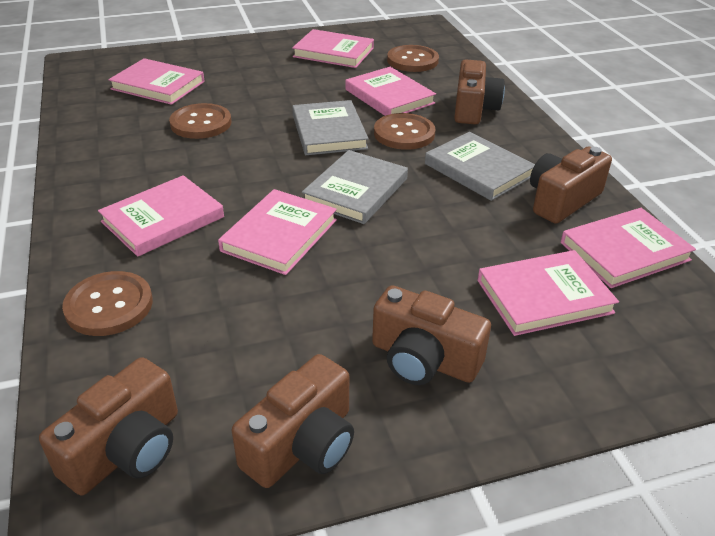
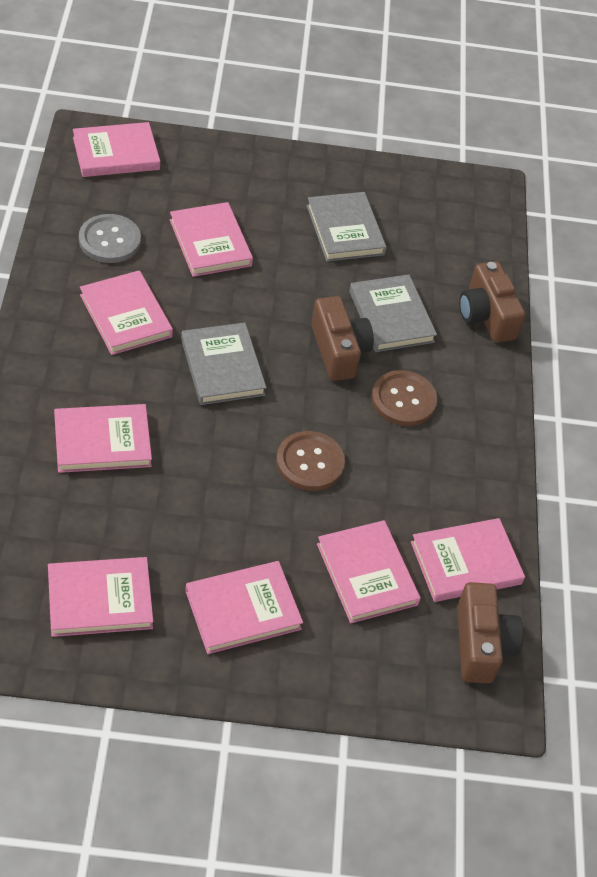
brown button: [62,271,153,336] [169,103,231,139] [374,113,435,150] [387,45,439,72] = 4 -> [276,431,345,491] [371,370,437,426] = 2
brown camera: [39,357,178,495] [232,354,354,488] [372,285,491,385] [454,59,505,125] [530,146,612,224] = 5 -> [311,296,374,381] [457,582,523,683] [459,261,525,343] = 3
grey button: none = 0 -> [79,214,141,263] = 1
pink book: [98,175,224,257] [108,58,205,105] [218,189,337,275] [292,29,374,68] [345,67,436,116] [478,250,619,336] [561,208,696,288] = 7 -> [48,557,153,637] [54,404,152,473] [73,122,160,177] [80,270,173,355] [170,202,253,277] [185,561,303,654] [317,520,421,623] [411,518,525,602] = 8

